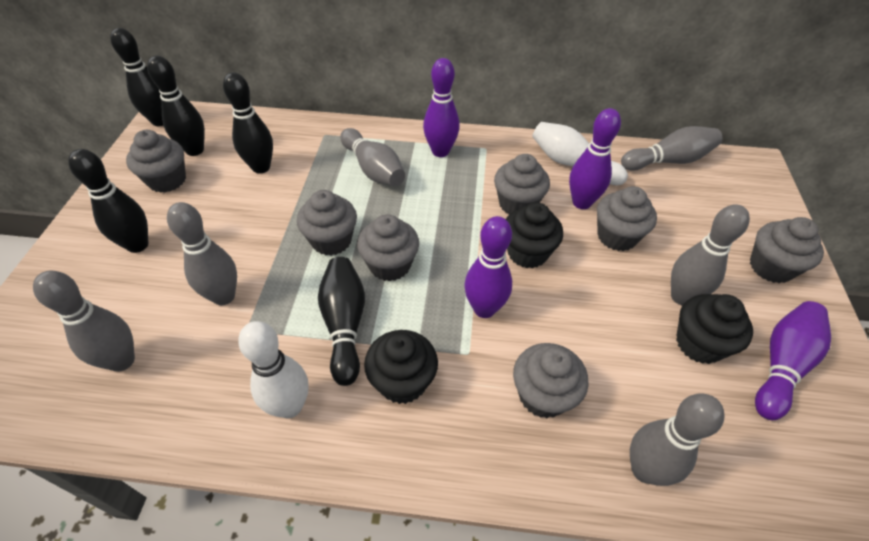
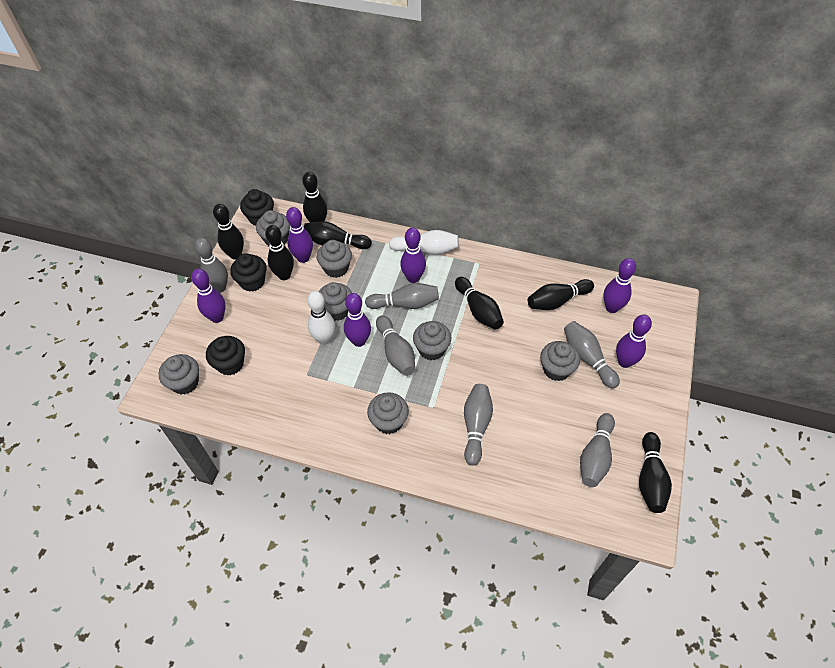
black bowling pin: [68,149,148,253] [110,28,163,126] [147,56,205,156] [223,72,273,173] [318,257,365,386] = 5 -> [213,204,244,259] [265,225,294,280] [302,172,327,223] [304,221,372,249] [455,277,504,330] [528,279,594,310] [639,432,672,513] = 7
purple bowling pin: [423,58,460,157] [464,216,512,318] [569,108,621,209] [755,301,831,420] = 4 -> [191,269,226,323] [286,207,313,263] [344,293,371,347] [400,228,426,283] [603,258,636,313] [616,314,652,368] = 6

